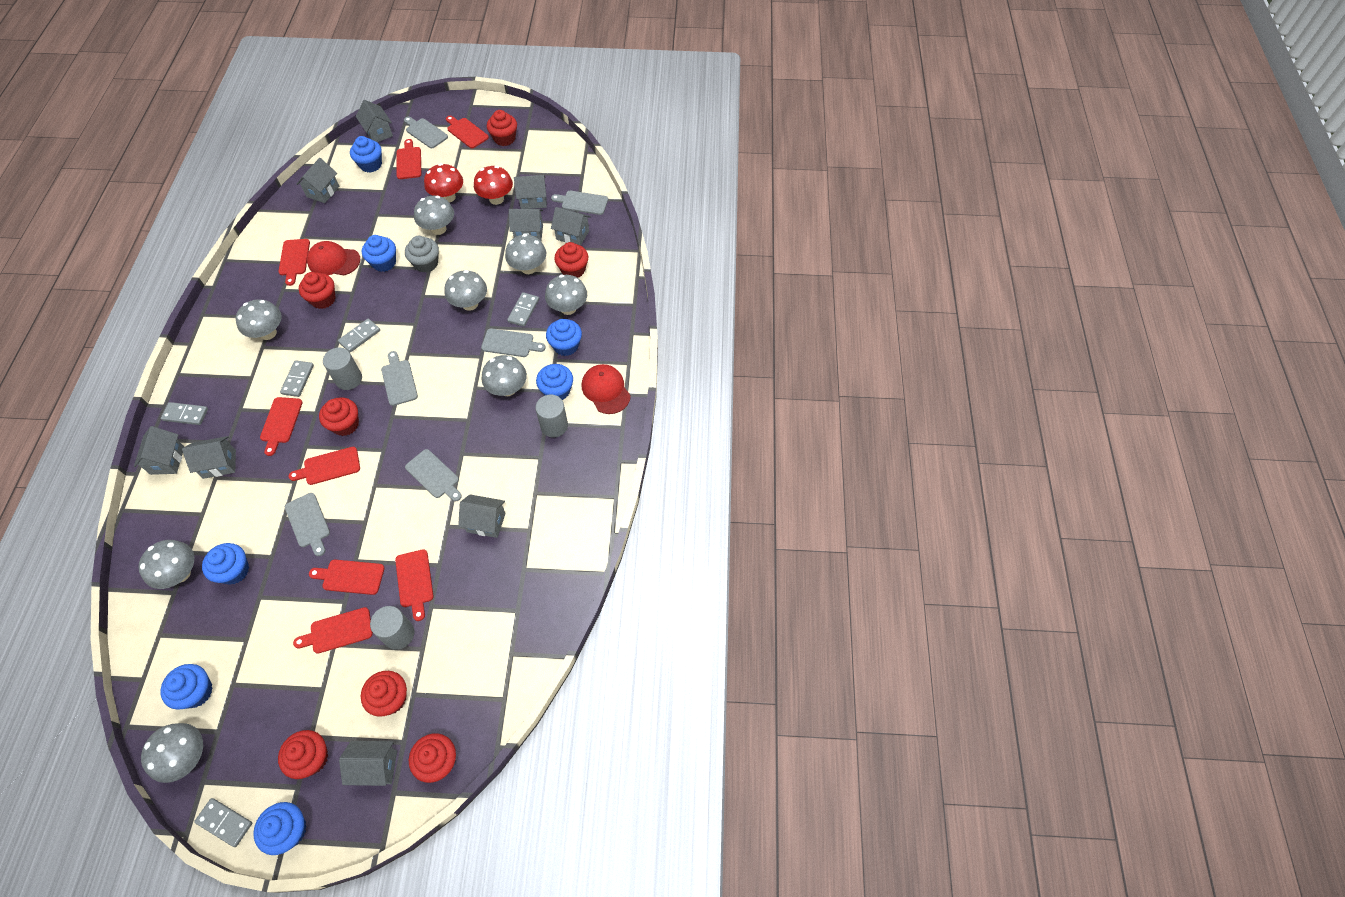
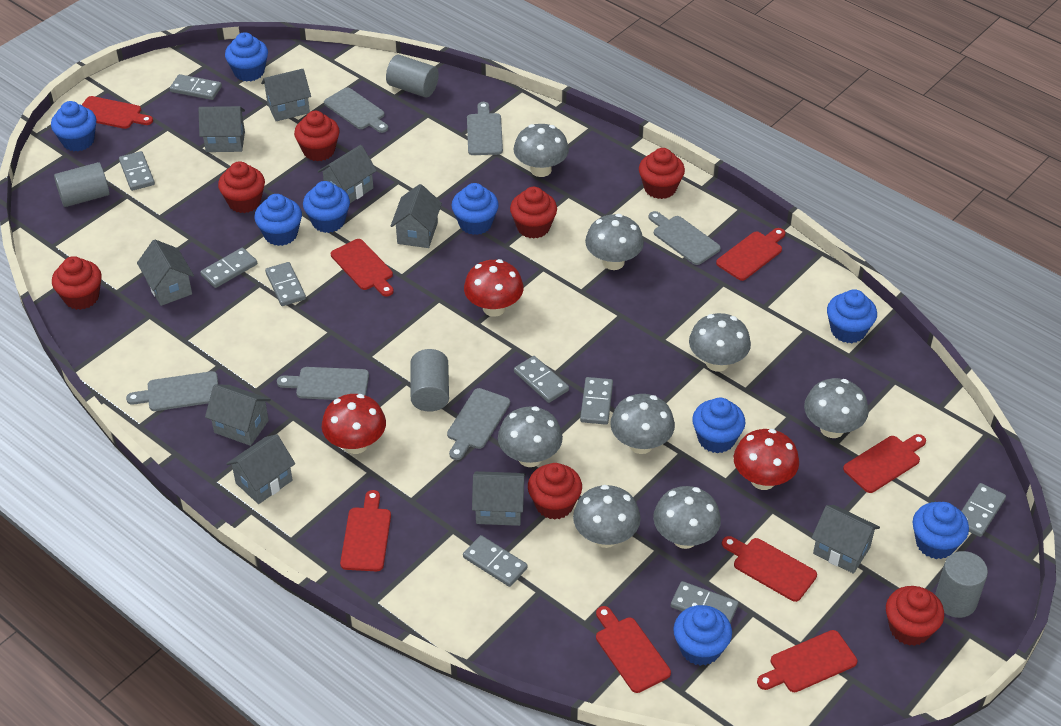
blue cupcake: [160,664,213,710] [202,543,249,585] [253,802,307,855] [350,136,382,173] [362,235,396,272] [536,364,573,400] [546,319,582,356] = 7 -> [51,101,96,151] [225,32,268,81] [254,194,302,246] [303,181,350,233] [451,183,499,235] [673,605,732,666] [692,398,745,453] [827,289,877,343] [913,502,969,559] = 9
grey cupcake: [405,236,439,272] = 1 -> none = 0
grey cylinder: [323,348,362,390] [370,606,415,650] [535,395,568,437] = 3 -> [54,162,110,207] [386,55,439,97] [410,349,449,412] [935,551,988,618] = 4
grey domino: [161,402,208,425] [194,798,252,847] [280,360,314,397] [338,318,380,353] [507,292,539,327] = 5 -> [119,151,155,191] [170,74,222,100] [200,248,257,288] [265,262,306,306] [463,535,528,587] [514,356,569,403] [580,377,613,425] [671,581,738,623] [961,483,1006,537] = 9
red cap: [307,241,360,275] [582,364,631,414] = 2 -> none = 0
red mushroom: [424,163,463,203] [474,166,513,205] = 2 -> [322,394,386,454] [464,259,524,317] [734,429,799,490] = 3

